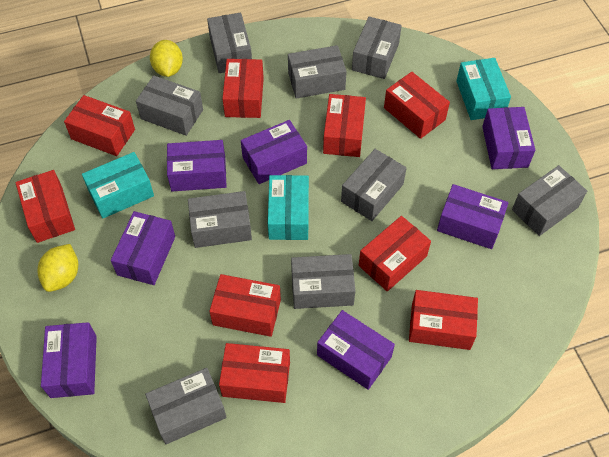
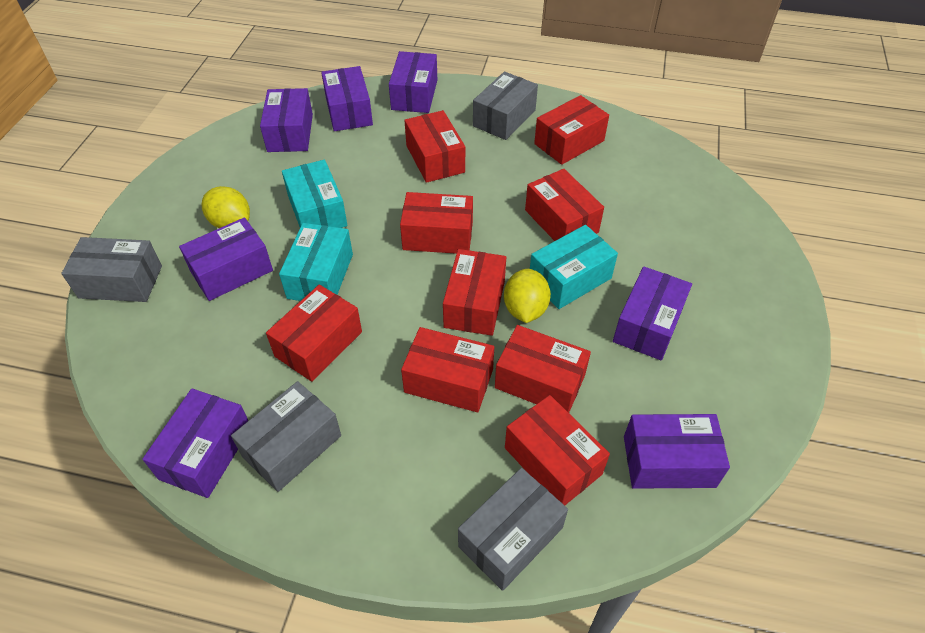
grey box: [136,75,203,136] [145,368,227,444] [188,191,252,248] [207,13,252,73] [288,45,347,99] [291,254,356,309] [341,149,406,221] [352,17,402,79] [512,165,587,236] = 9 -> [61,237,162,302] [231,381,341,492] [458,468,568,591] [473,72,538,140] = 4

